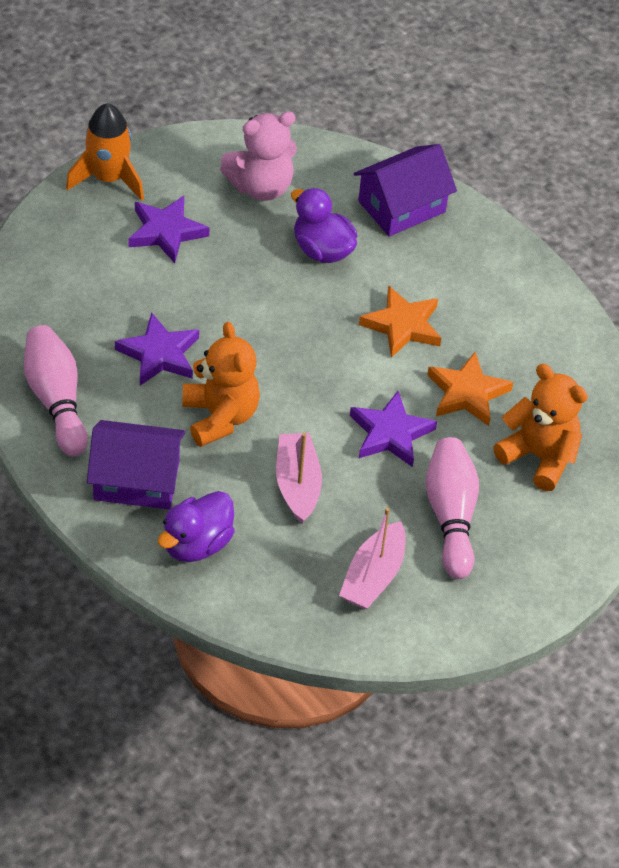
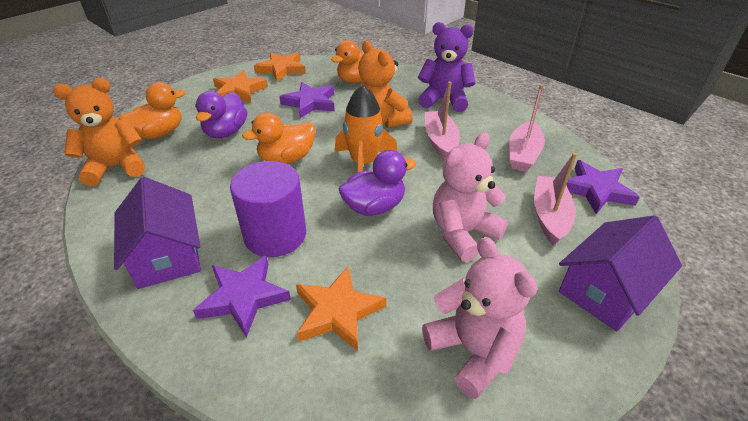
orange duck: none = 0 -> [119,82,185,139] [242,113,315,164] [331,40,375,83] = 3
orange star: [359,286,441,358] [427,352,513,426] = 2 -> [213,70,268,103] [254,52,306,82] [296,267,386,351] = 3
pink boat: [276,433,322,524] [339,507,406,609] = 2 -> [425,81,460,159] [509,84,545,172] [534,153,577,246] = 3
pink bowling pin: [24,325,88,456] [425,437,479,579] = 2 -> none = 0
pink teddy bear: [220,111,297,201] = 1 -> [422,237,537,399] [433,133,508,262] = 2
purple cylinder: none = 0 -> [230,161,306,257] = 1
purple teddy bear: none = 0 -> [418,22,475,112] = 1

